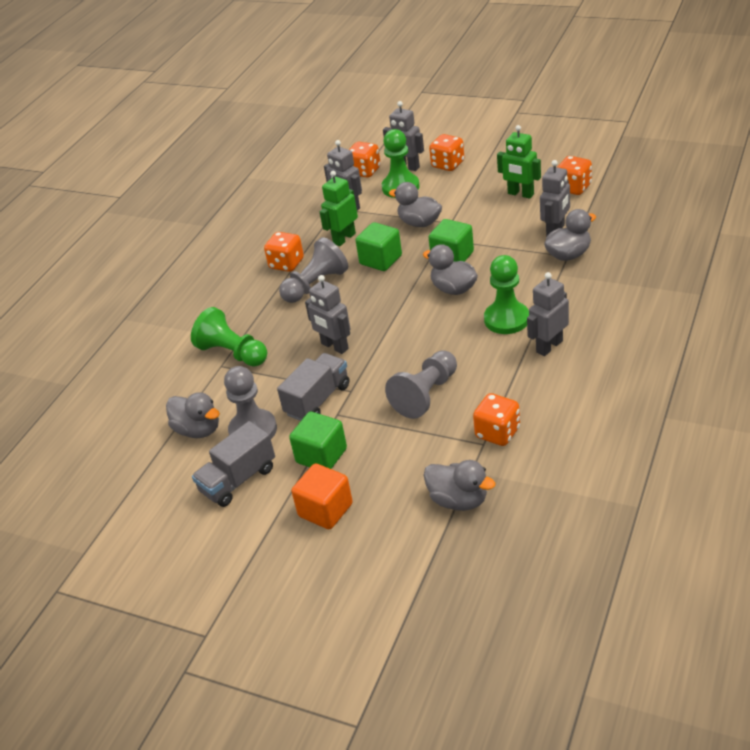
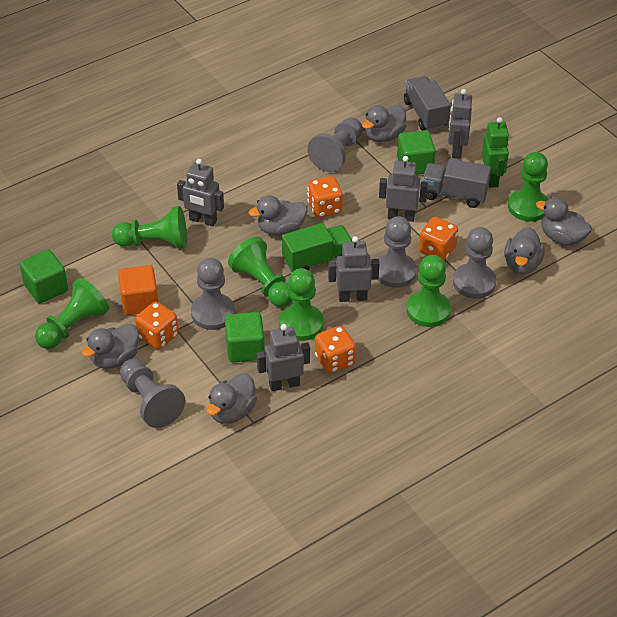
green pawn: [191,307,267,367] [382,129,420,198] [484,255,529,334] = 3 -> [35,278,109,349] [112,206,187,249] [228,237,292,307] [279,268,324,341] [407,255,451,327] [508,152,548,221] = 6
green robot: [320,171,358,246] [497,125,541,199] = 2 -> [482,117,509,188] = 1
green truck: none = 0 -> [282,223,352,272] = 1
grey duck: [166,392,220,438] [389,182,442,227] [423,244,478,295] [424,460,496,511] [544,209,596,261] = 5 -> [82,324,139,369] [207,373,257,424] [249,195,307,236] [362,105,406,143] [504,227,545,274] [536,197,592,246] = 6
grey pawn: [224,366,277,439] [279,237,348,303] [385,350,457,419] = 3 -> [120,359,185,428] [191,258,235,330] [307,117,363,172] [377,216,417,288] [453,227,496,299] = 5
orange dice: [264,232,304,272] [349,142,381,178] [429,134,464,171] [473,393,520,446] [557,156,592,195] = 5 -> [135,302,178,350] [307,176,343,218] [315,326,356,373] [419,217,458,260] = 4

